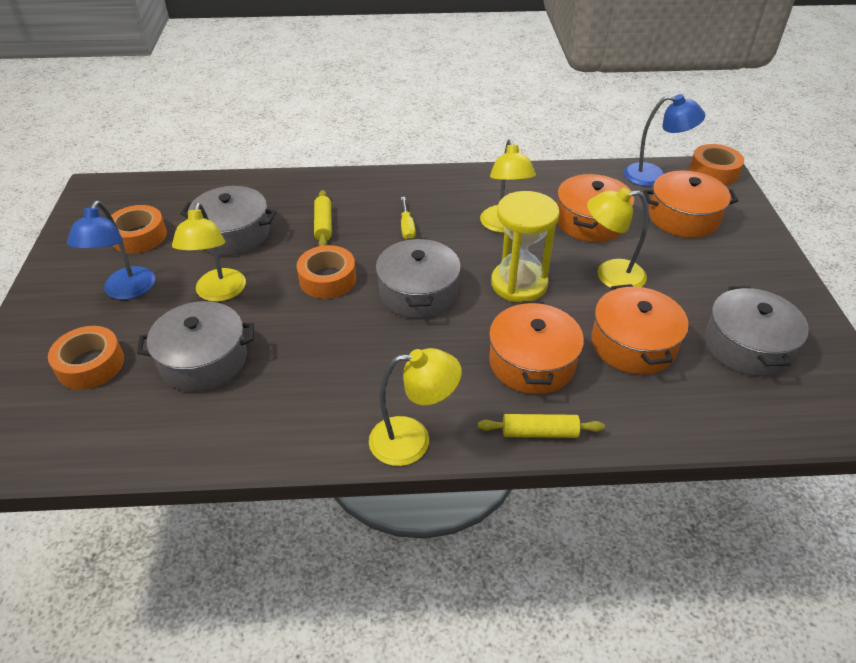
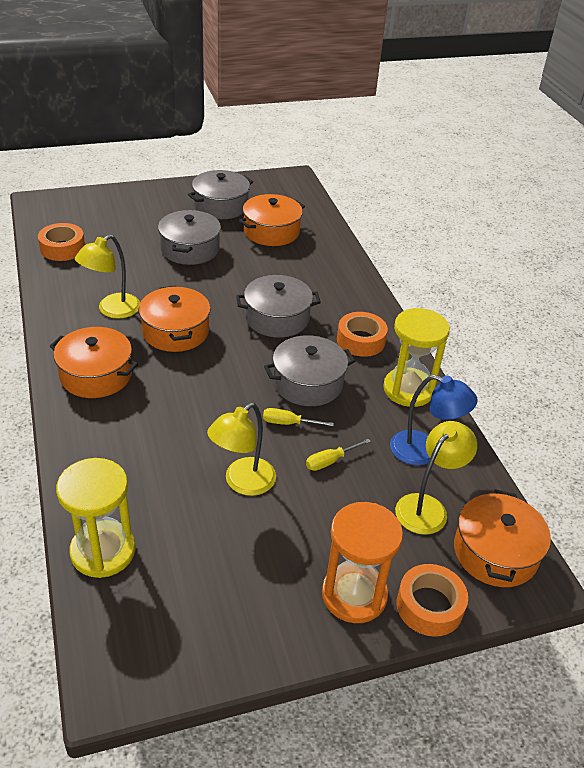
blue lamp: [67,201,155,300] [624,94,705,187] = 2 -> [390,375,478,465] = 1
orange hourglass: none = 0 -> [322,502,403,623] = 1
orange tape: [48,326,124,390] [111,205,167,253] [297,245,356,299] [689,144,744,185] = 4 -> [38,223,85,261] [337,312,388,357] [397,564,468,637] = 3
yellow hourglass: [491,191,560,303] = 1 -> [56,458,136,578] [383,308,450,407] = 2
yellow lamp: [172,203,246,302] [369,348,462,466] [480,139,536,233] [587,187,649,288] = 4 -> [75,234,140,319] [207,403,276,496] [395,421,477,535] = 3
yellow rolling pin: [314,190,332,246] [478,414,605,438] = 2 -> none = 0
yellow screwdriver: [401,197,416,239] = 1 -> [263,408,334,426] [306,439,371,471] = 2

